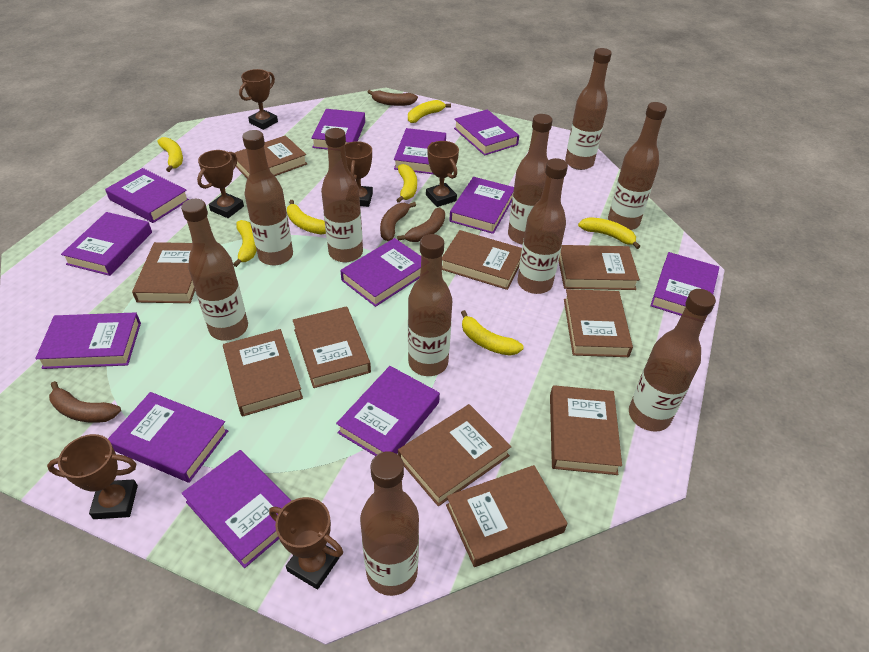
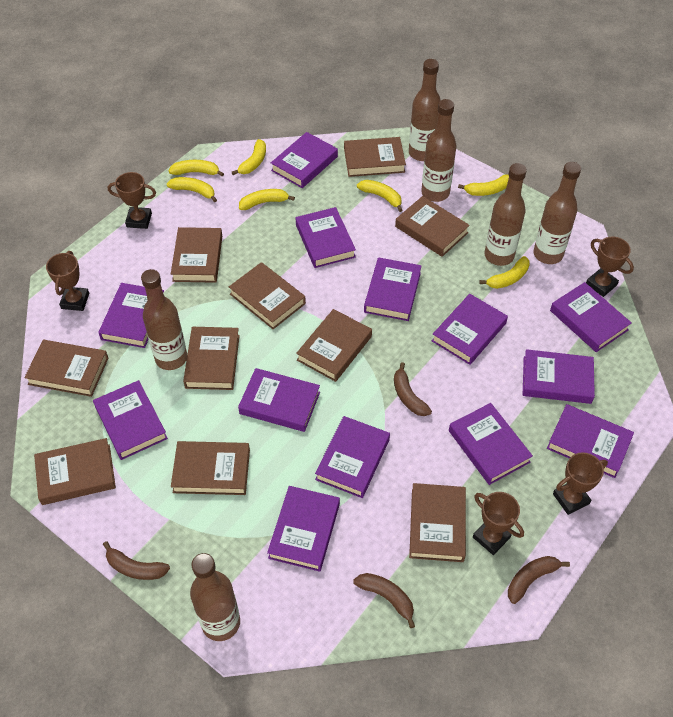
brown bottle: [181,199,248,341] [242,130,293,266] [321,128,363,262] [360,451,419,596] [408,234,452,376] [508,114,553,245] [517,158,568,294] [565,48,612,170] [608,102,667,230] [629,289,716,432] = 10 -> [141,269,187,370] [190,553,240,641] [409,59,441,161] [421,99,456,202] [485,163,527,266] [533,162,581,264] = 6
brown trophy: [47,434,138,519] [197,150,244,218] [239,69,278,130] [269,497,343,589] [345,141,373,207] [426,141,459,207] = 6 -> [46,251,89,311] [108,172,156,229] [473,492,524,555] [553,452,608,515] [586,237,634,297] = 5
purple book: [35,313,141,369] [61,212,152,276] [105,168,189,223] [108,392,228,483] [182,450,292,568] [311,109,365,150] [336,366,440,456] [340,238,421,307] [394,128,446,174] [449,177,514,234] [454,109,519,156] [650,252,719,318] = 12 -> [93,380,168,460] [98,283,164,348] [238,368,320,432] [267,486,340,572] [271,132,338,188] [296,207,356,268] [315,416,390,498] [364,257,422,321] [432,294,508,365] [449,403,533,485] [523,349,595,404] [547,404,634,478] [550,282,632,352] = 13

